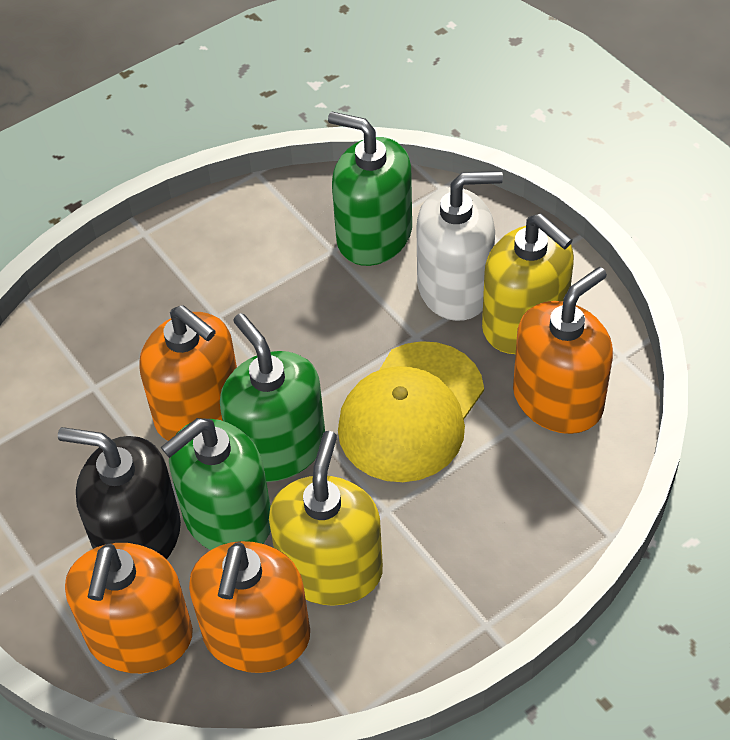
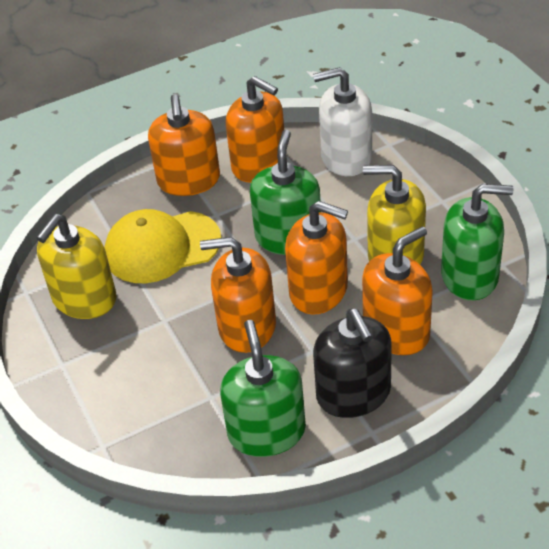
orange soap dispenser: [65,543,193,673] [139,305,237,441] [189,541,310,673] [513,267,613,434] = 4 -> [148,94,220,196] [200,237,276,353] [226,76,284,183] [285,201,348,315] [362,226,433,355] = 5

